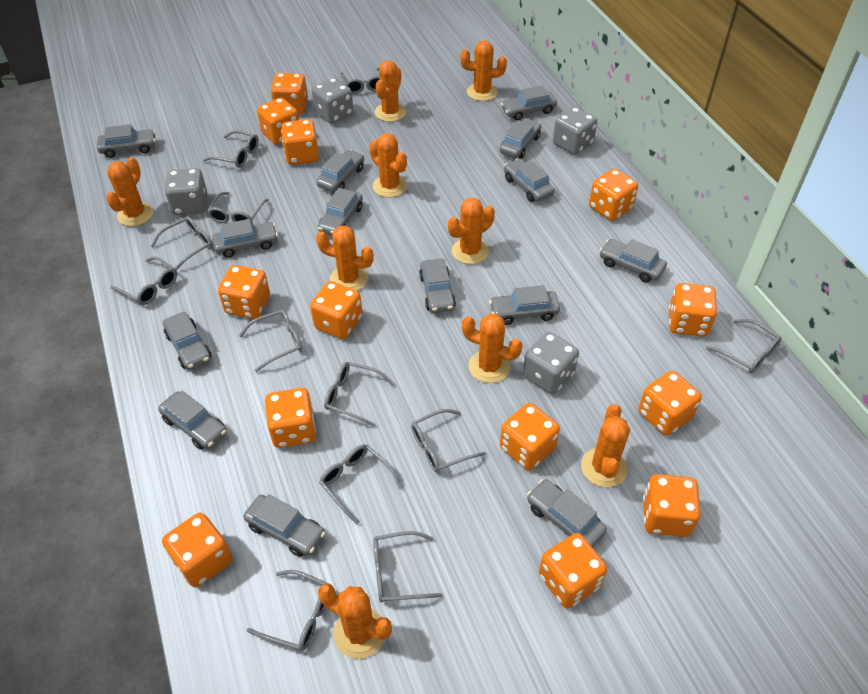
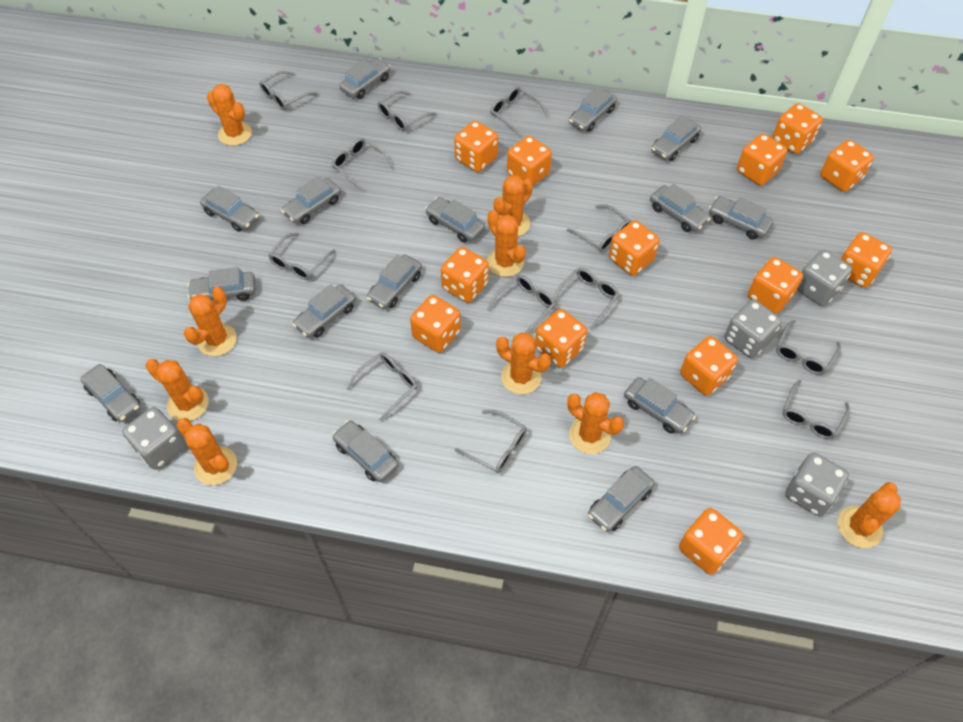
grey car: [97,124,156,158] [158,391,227,450] [163,312,212,370] [212,219,278,258] [244,494,326,557] [317,149,364,192] [318,188,363,236] [419,259,456,313] [489,285,560,325] [500,118,541,159] [501,85,557,121] [504,159,555,202] [527,479,607,547] [599,239,667,283] = 14 -> [80,364,141,422] [188,267,256,301] [200,186,259,232] [281,176,341,224] [292,284,356,338] [332,420,399,482] [340,58,391,99] [367,254,422,309] [425,197,485,243] [569,87,617,132] [588,466,655,532] [624,377,696,433] [650,184,711,232] [651,115,701,161] [709,196,773,239] = 15

